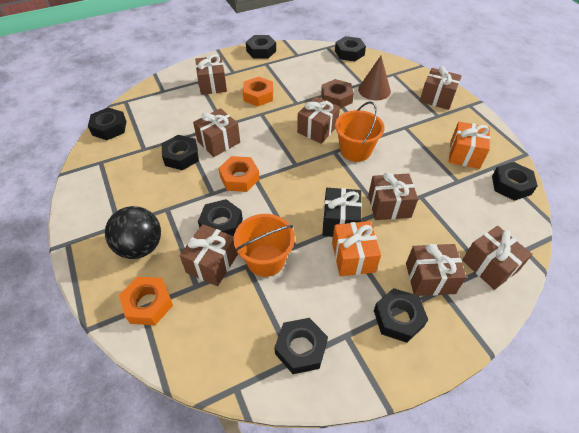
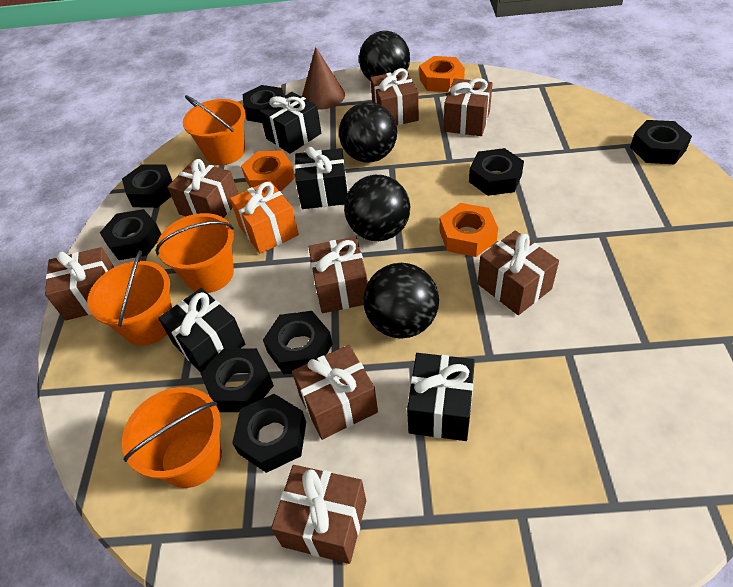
black ball: [105,206,161,259] = 1 -> [339,102,397,162] [344,175,410,241] [359,31,410,80] [363,263,439,339] = 4
black gift: [322,188,362,237] = 1 -> [158,288,245,373] [259,92,321,154] [295,147,348,209] [407,353,475,441] = 4
brown nut: [321,79,354,109] = 1 -> none = 0
orange bucket: [233,214,295,277] [335,102,385,162] = 2 -> [87,250,172,346] [122,387,222,488] [155,213,234,293] [183,95,246,165] = 4
orange gift: [332,221,381,276] [449,122,490,169] = 2 -> [230,180,299,254] = 1

